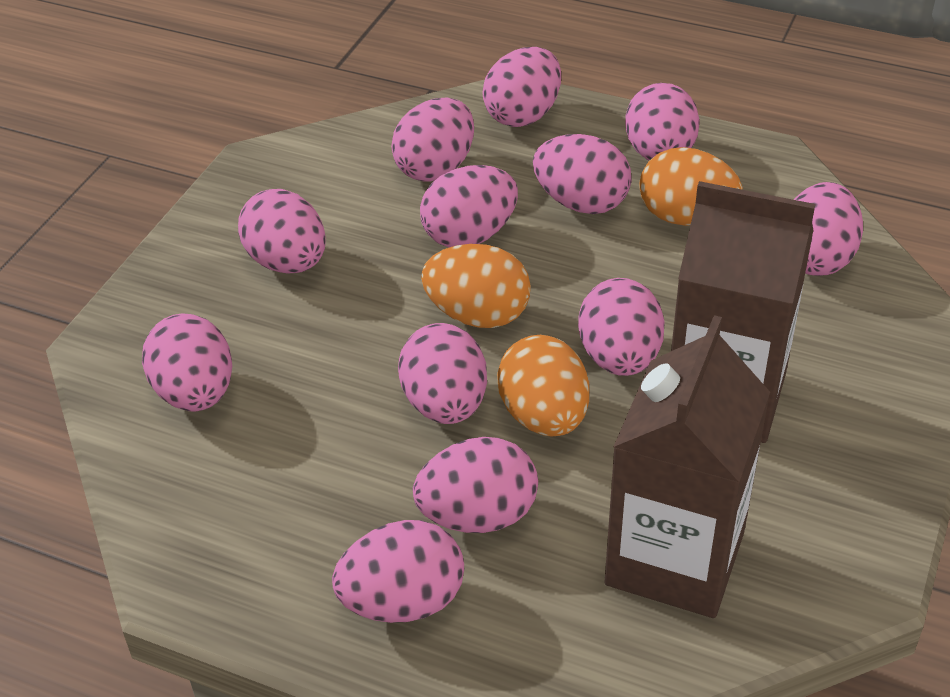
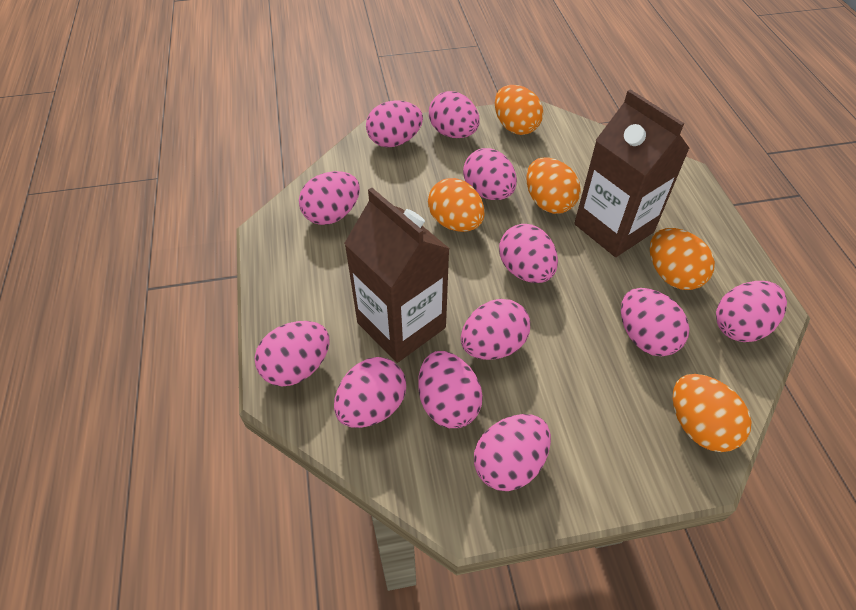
orange egg: [421,244,531,328] [497,335,589,437] [639,147,743,226] = 3 -> [428,178,484,232] [495,85,543,135] [526,157,581,214] [650,228,715,290] [673,374,751,452] = 5

